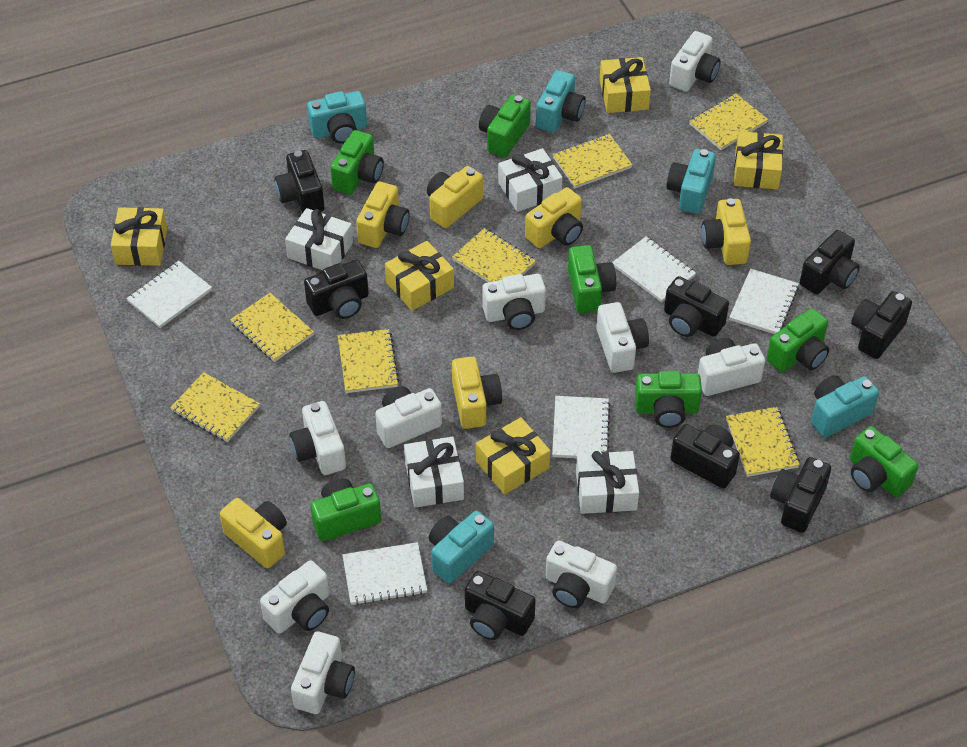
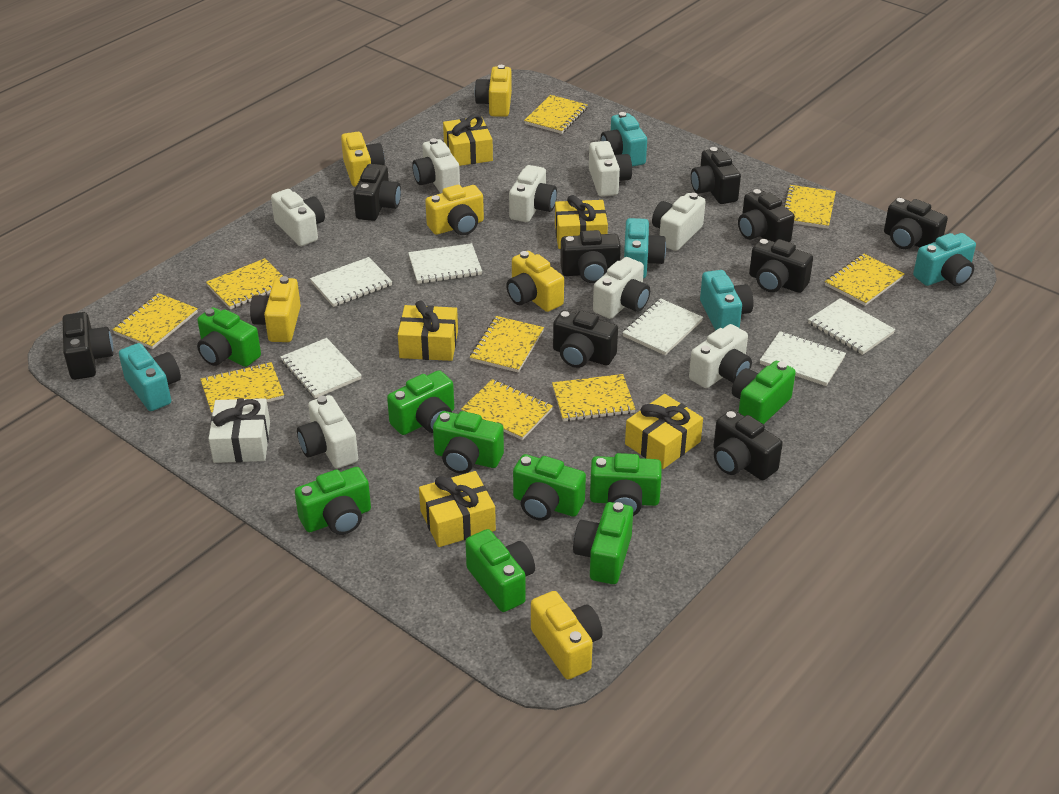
black camera: [274,150,324,213] [304,260,369,319] [465,571,536,640] [664,276,729,337] [671,424,740,489] [770,457,831,533] [800,230,860,294] [851,291,912,359] = 8 -> [62,312,113,380] [353,164,401,221] [553,310,618,368] [560,230,621,283] [691,147,741,204] [713,410,783,480] [738,189,795,242] [749,238,813,293] [884,198,948,249] = 9
green camera: [311,478,381,541] [331,130,384,195] [479,94,531,157] [568,245,616,313] [635,371,702,428] [767,308,829,372] [850,426,918,497] = 7 -> [197,307,261,367] [295,467,371,535] [387,370,454,435] [433,411,504,474] [465,529,535,612] [513,454,586,521] [573,502,633,584] [590,453,662,516] [732,361,796,424] = 9
white camera: [260,560,329,634] [289,401,346,475] [291,631,355,714] [375,386,442,448] [482,274,546,330] [546,540,617,608] [596,302,649,373] [669,31,721,92] [698,338,765,396] = 9 -> [271,189,325,246] [297,395,358,468] [412,138,460,193] [509,165,557,222] [589,141,632,196] [593,257,650,319] [652,193,706,251] [689,324,752,388] = 8
white gift: [285,208,353,270] [404,437,464,508] [498,148,562,212] [576,451,639,514] = 4 -> [208,398,270,463] = 1
white notebook: [126,261,212,328] [342,542,427,605] [552,396,611,458] [612,236,696,302] [729,269,799,334] = 5 -> [280,338,362,398] [310,257,392,307] [408,243,482,284] [622,298,703,355] [760,331,846,386] [808,298,895,355] = 6
yellow notebook: [170,372,260,442] [230,293,314,362] [338,329,399,393] [452,228,536,282] [553,134,632,188] [689,94,768,150] [726,407,800,477] = 7 -> [112,293,198,349] [200,362,284,415] [206,258,283,309] [461,379,553,440] [470,316,544,373] [524,95,588,134] [552,374,635,421] [783,185,836,229] [825,254,904,306] = 9

